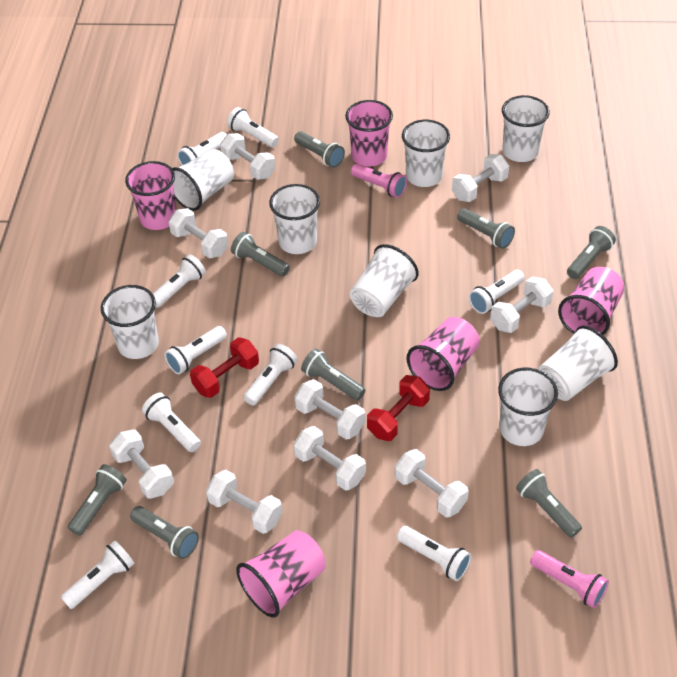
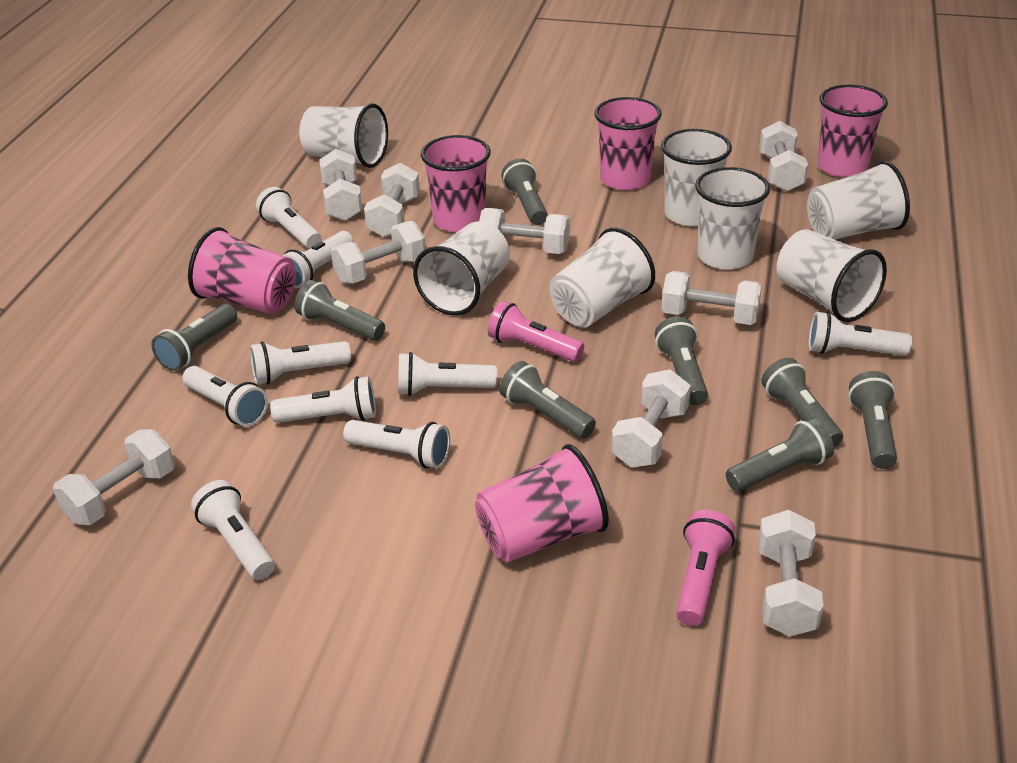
red dumbbell: [190,337,259,398] [367,375,430,441] = 2 -> none = 0
white cup: [101,285,159,359] [172,149,234,211] [269,184,320,254] [350,244,419,317] [402,120,450,187] [498,368,558,446] [502,95,550,162] [538,326,618,401] = 8 -> [299,103,388,168] [413,222,510,316] [549,228,655,328] [661,129,732,226] [695,167,770,270] [777,229,887,322] [807,161,910,239] = 7

